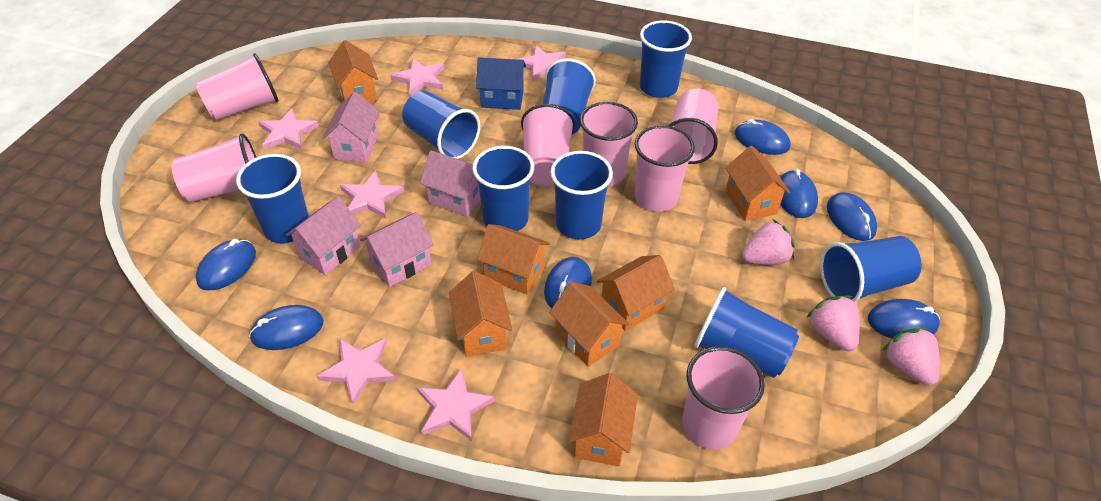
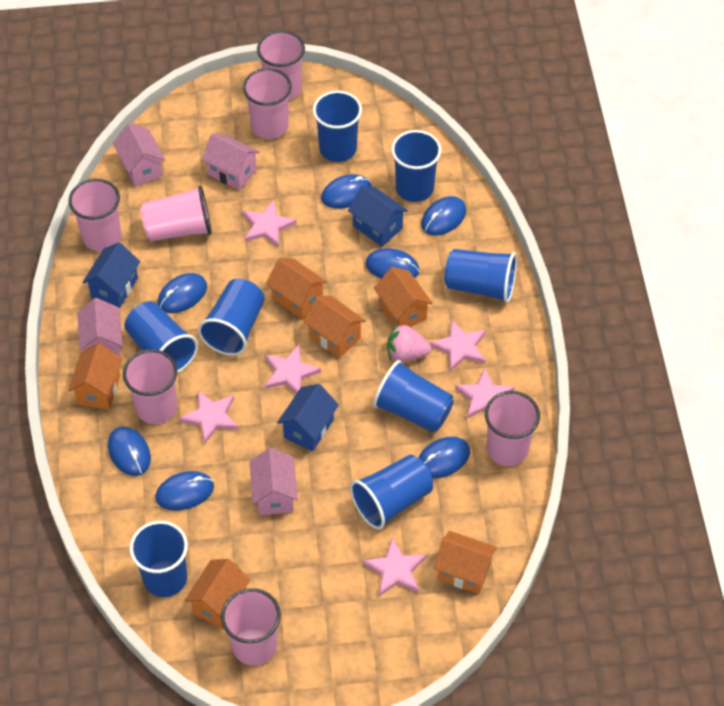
blue house: [476,57,526,110] = 1 -> [83,242,140,308] [277,384,339,452] [348,186,408,247] = 3
orange house: [328,40,378,102] [449,271,512,357] [477,224,550,295] [549,282,629,367] [568,373,638,466] [597,255,675,331] [725,146,790,221] = 7 -> [68,343,122,410] [185,559,251,629] [266,258,327,319] [303,296,366,358] [374,267,433,327] [434,531,497,594] = 6
pink strawberry: [742,219,795,265] [807,295,860,351] [882,327,940,386] = 3 -> [387,323,431,362] = 1

